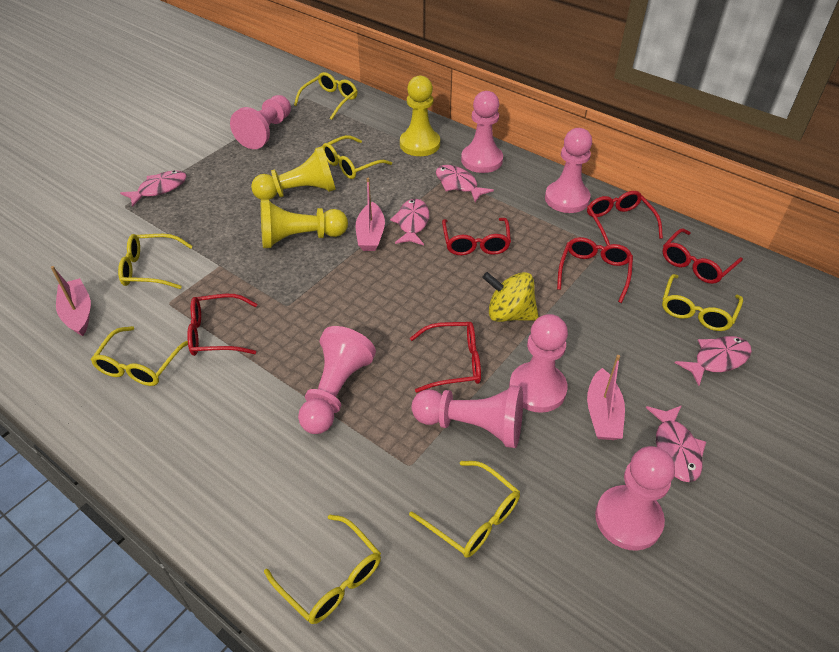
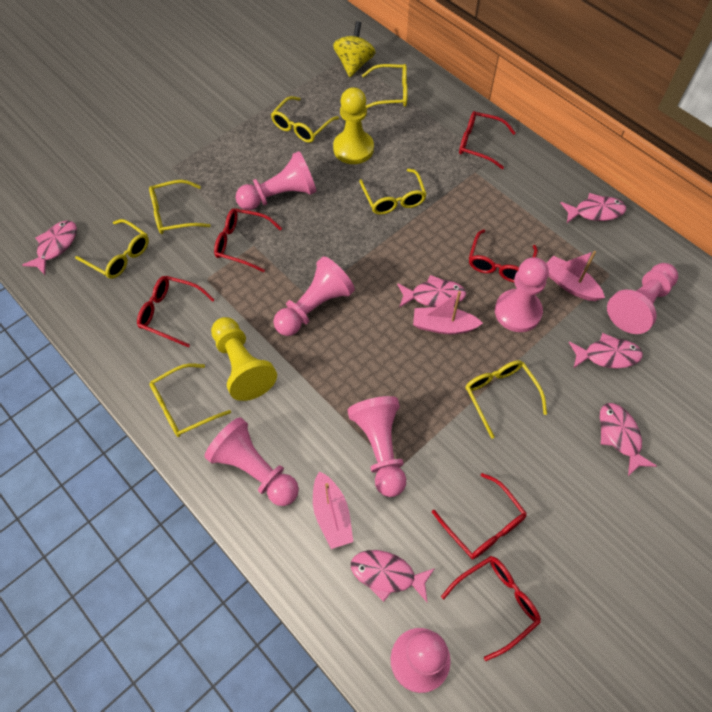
pink fish: [120,170,186,207] [390,199,429,245] [436,165,494,202] [646,405,706,482] [675,336,752,386] = 5 -> [22,221,77,275] [351,550,435,602] [397,275,466,308] [560,193,626,223] [569,333,643,368] [600,403,657,476] = 6
yellow pawn: [251,146,336,200] [261,200,348,248] [400,76,440,156] = 3 -> [211,317,277,401] [333,87,374,164] = 2

